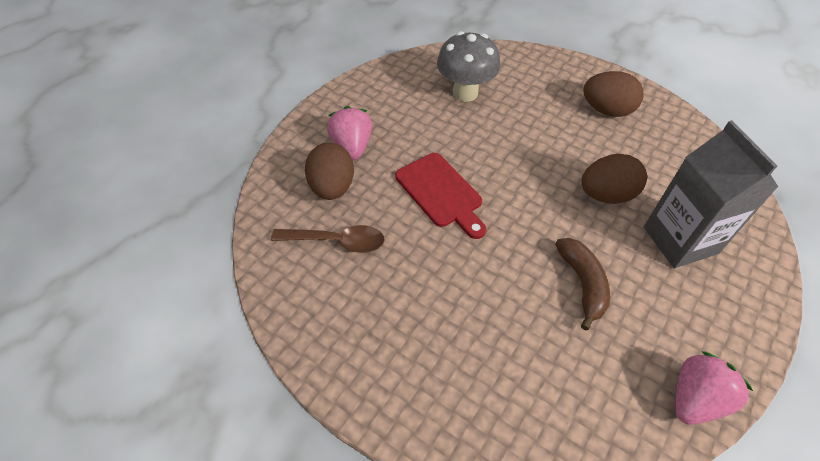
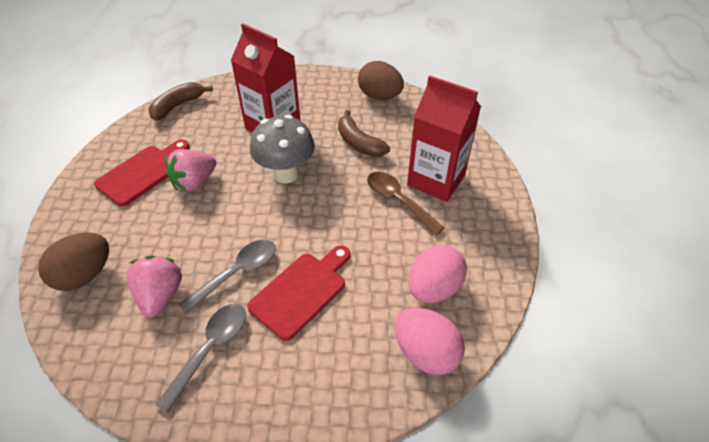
brown banana: [555,238,610,330] = 1 -> [149,82,213,121] [338,110,390,157] = 2
brown egg: [305,142,354,200] [581,154,647,204] [583,71,643,117] = 3 -> [38,232,109,291] [358,61,404,100] = 2
grey carton: [644,120,778,268] = 1 -> none = 0
grey spoon: none = 0 -> [155,304,246,413] [178,239,276,314] = 2
pink egg: none = 0 -> [395,308,465,375] [408,245,467,303] = 2
red carton: none = 0 -> [231,23,301,132] [407,75,481,202] = 2
red cutting board: [395,153,486,239] = 1 -> [94,140,190,207] [247,245,351,341] = 2

